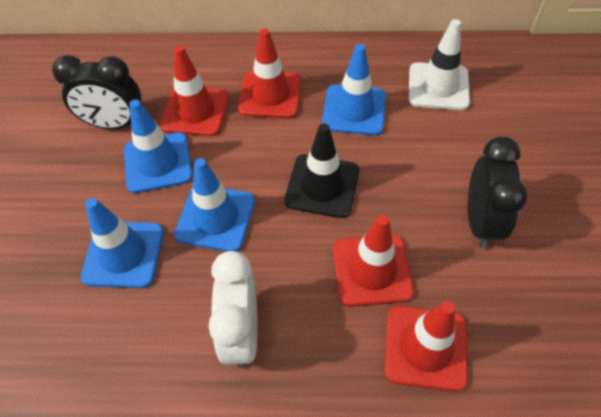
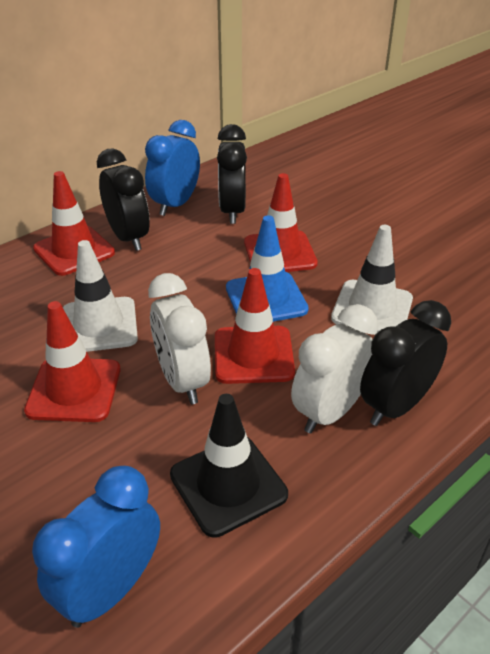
black clock: [52,55,142,129] [468,136,527,249] = 2 -> [97,148,150,251] [217,124,247,224] [360,300,451,426] = 3
blue clock: none = 0 -> [32,466,160,628] [145,120,200,216] = 2
blue traffic cone: [81,198,164,288] [124,99,193,193] [174,158,255,251] [322,44,386,136] = 4 -> [226,215,309,322] = 1
white clock: [209,251,257,368] = 1 -> [148,273,211,404] [291,304,378,434] = 2
white traffic cone: [409,19,470,110] = 1 -> [63,240,138,352] [331,225,413,333] = 2

